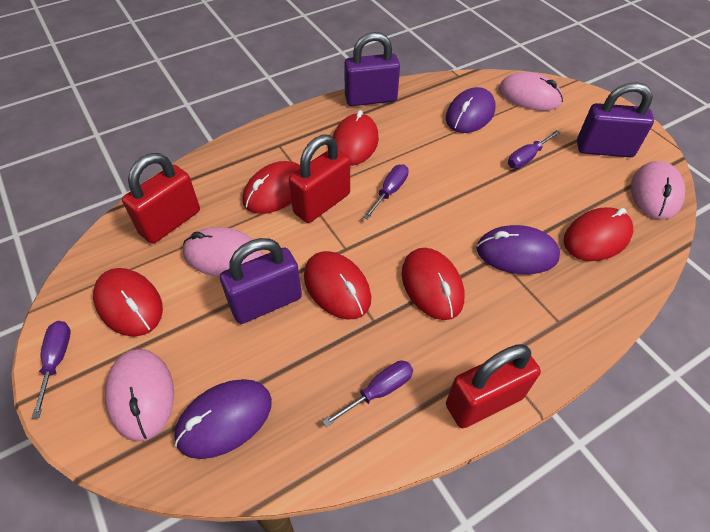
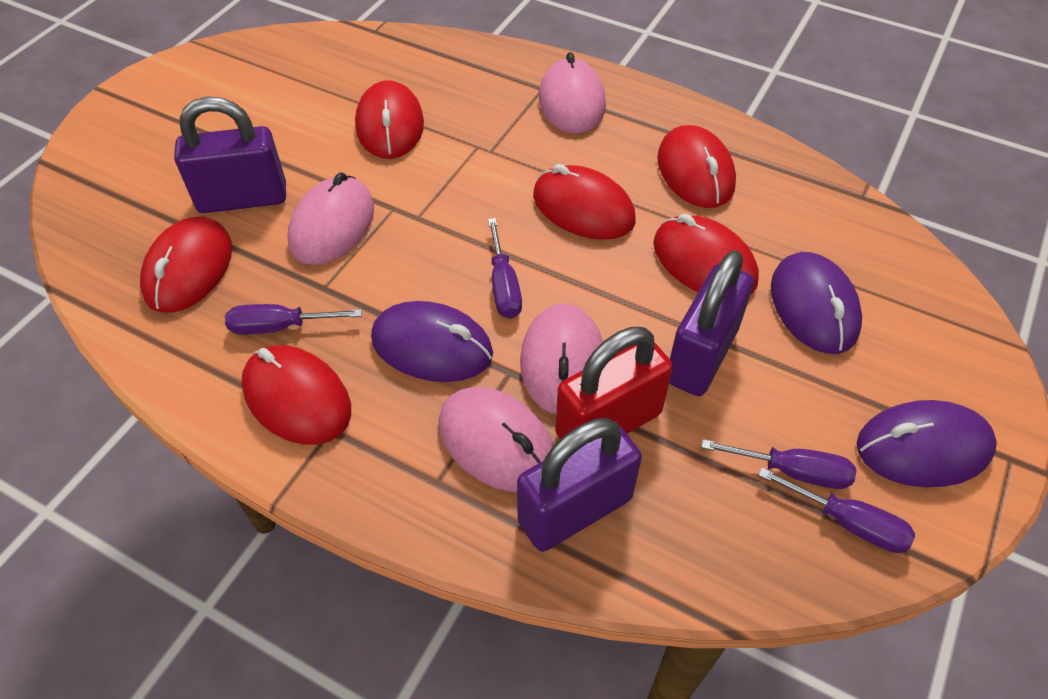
red padlock: [122,153,200,244] [289,134,350,223] [446,344,541,428] = 3 -> [555,327,673,439] = 1

